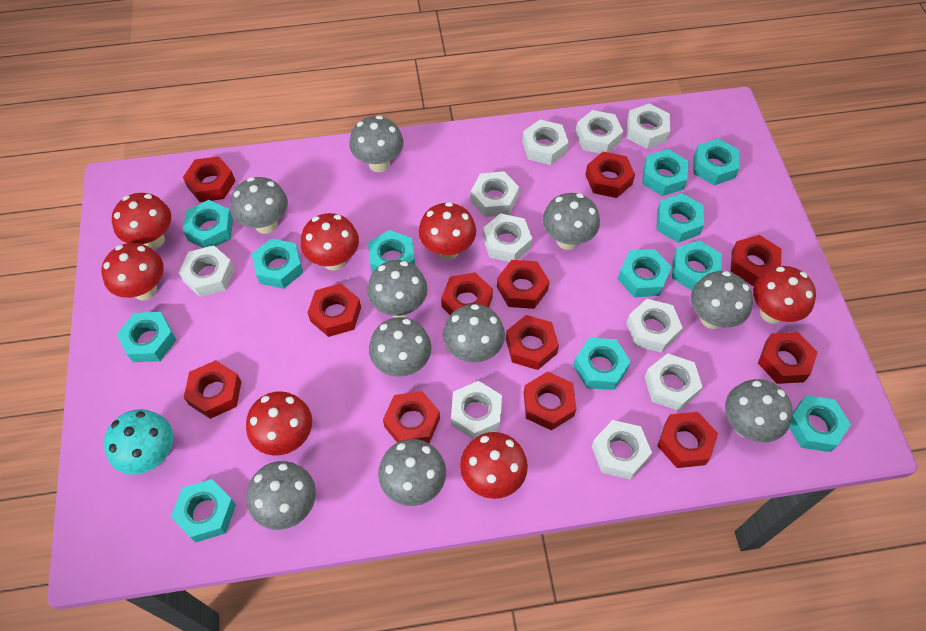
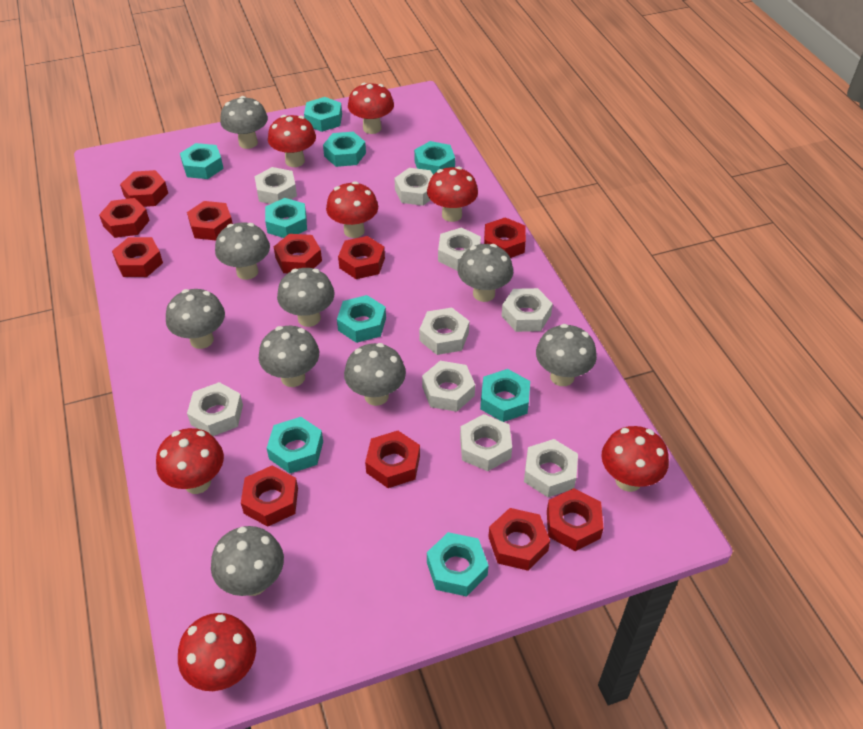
grey mushroom: [231,177,288,234] [246,461,316,530] [349,116,403,172] [367,260,428,317] [369,317,432,377] [378,439,446,506] [443,304,505,363] [543,193,600,250] [691,271,753,329] [725,379,792,442] = 10 -> [166,289,225,349] [211,526,284,596] [215,223,270,280] [220,96,268,149] [259,326,319,387] [277,268,335,327] [344,343,406,406] [458,244,513,302] [536,324,597,386] = 9
red nut: [183,156,235,202] [184,360,242,419] [307,283,361,337] [383,391,440,443] [441,272,493,315] [497,260,550,309] [506,315,559,370] [524,371,576,431] [585,152,635,198] [657,412,718,468] [731,235,781,286] [758,332,818,384] = 12 -> [99,198,150,238] [112,237,163,277] [120,170,168,207] [187,201,233,240] [241,466,298,527] [274,234,322,273] [338,236,385,279] [365,431,420,488] [484,217,526,258] [488,508,550,571] [547,488,604,551] = 11
turquoise mushroom: [104,409,173,475] = 1 -> none = 0
turquoise nut: [117,312,176,362] [171,479,236,542] [183,200,233,248] [252,238,303,289] [368,230,415,273] [573,338,631,390] [618,249,672,297] [642,149,689,196] [657,193,704,243] [672,240,722,291] [694,138,740,185] [789,395,851,452] = 12 -> [180,143,224,179] [265,198,307,238] [267,417,323,474] [304,97,342,132] [323,132,366,167] [337,295,386,343] [414,141,455,175] [427,532,489,597] [480,369,530,422] = 9
white nut: [179,245,234,297] [451,381,502,439] [470,171,519,217] [483,213,532,262] [522,120,569,165] [575,110,623,154] [591,420,652,480] [626,299,683,353] [627,104,670,149] [645,353,702,411] = 10 -> [187,382,243,436] [255,167,297,204] [394,168,433,206] [419,308,469,355] [422,361,475,412] [438,227,481,271] [460,414,512,471] [501,288,553,332] [524,439,578,497] = 9

